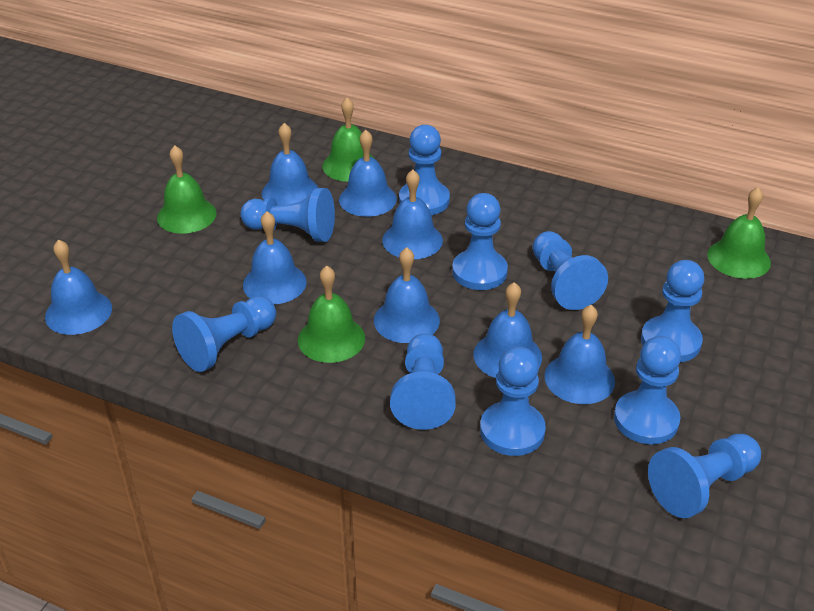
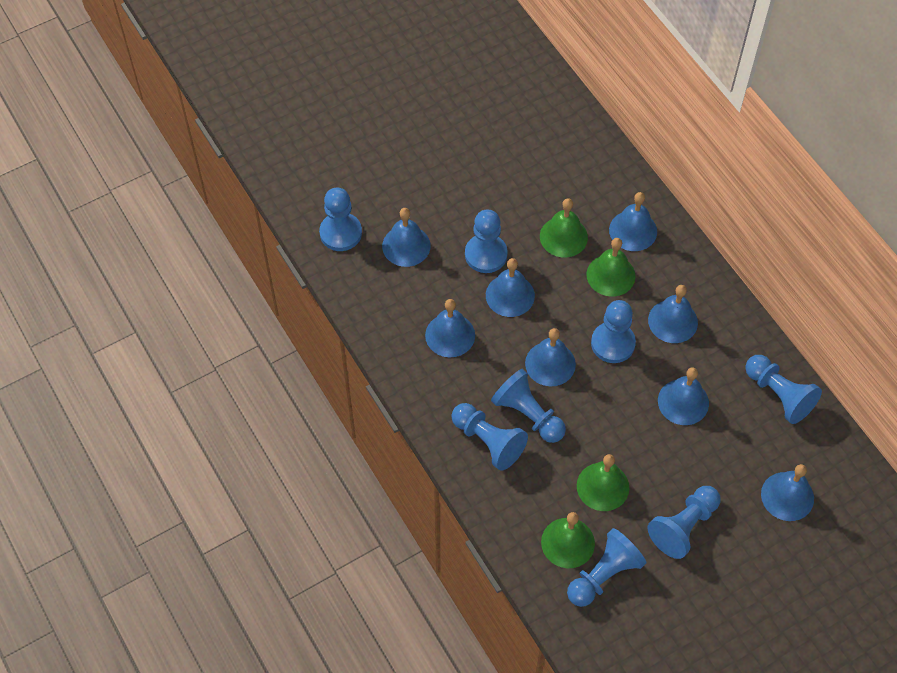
blue pawn: [172,296,276,372] [240,188,335,242] [390,333,456,430] [399,125,450,215] [452,193,508,290] [480,346,546,456] [533,231,608,310] [614,336,681,444] [641,260,704,362] [648,434,761,518] = 10 -> [319,188,362,251] [451,403,528,471] [465,210,508,273] [491,369,566,443] [567,528,646,607] [591,300,636,363] [648,486,721,559] [745,355,822,424] = 8

